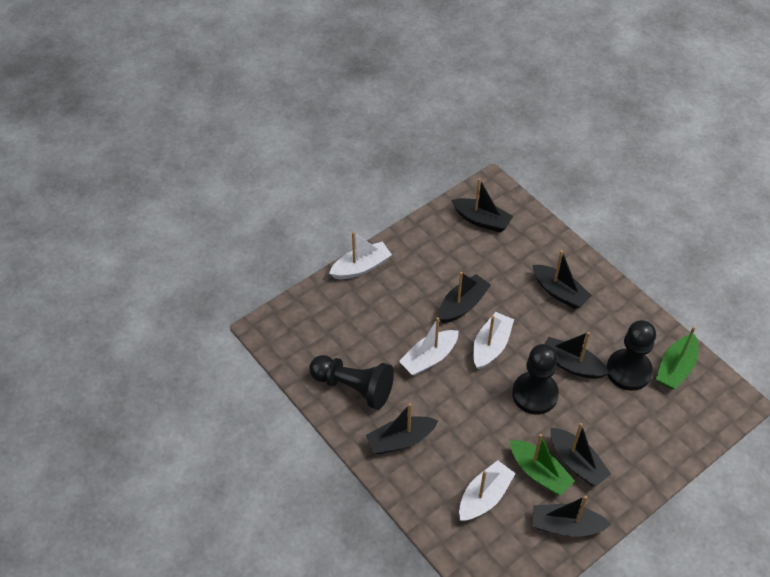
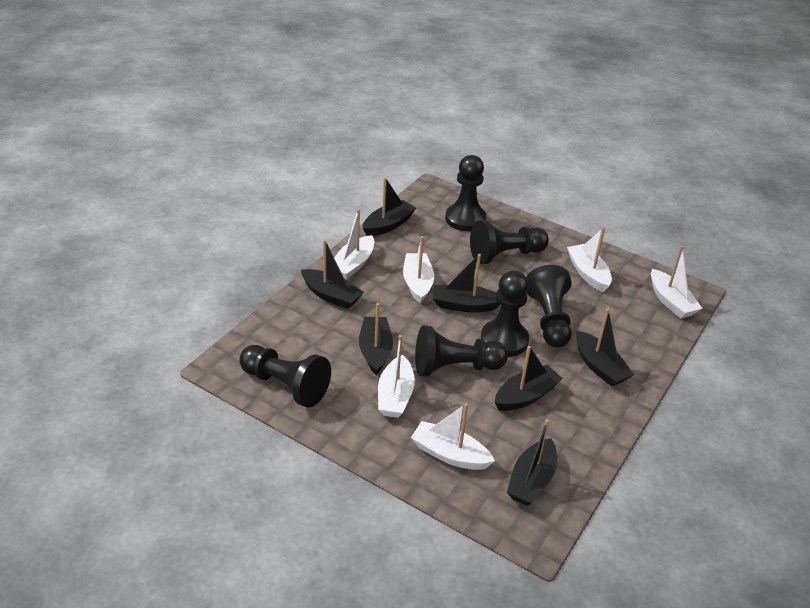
black pawn: [309,355,394,410] [512,344,559,414] [606,320,656,391] = 3 -> [239,345,331,408] [415,326,508,377] [445,155,486,231] [470,220,549,264] [481,271,529,357] [526,265,572,348] = 6
green boat: [510,434,575,496] [656,326,698,389] = 2 -> none = 0
white boat: [329,232,392,279] [399,317,458,376] [459,460,516,521] [473,312,514,370] = 4 -> [334,209,374,280] [378,335,415,418] [403,236,434,304] [411,403,495,470] [567,227,612,292] [651,246,703,319] = 6

